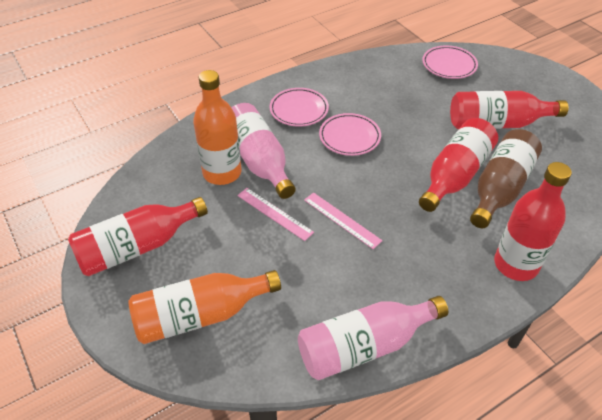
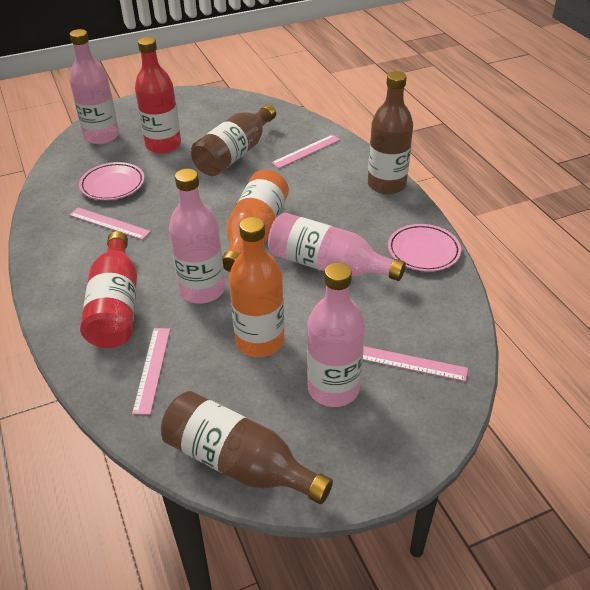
brown bottle: [470,129,542,228] = 1 -> [161,391,333,504] [191,104,276,176] [368,71,413,195] = 3
pink bottle: [231,103,296,199] [298,296,448,380] = 2 -> [70,29,119,144] [169,169,225,304] [268,212,406,281] [307,262,365,407] = 4
pink plate: [269,88,329,127] [319,113,381,156] [422,46,478,79] = 3 -> [79,162,145,200] [388,224,461,272] = 2
pink ruler: [237,188,314,241] [304,192,383,249] = 2 -> [69,207,151,240] [132,328,170,415] [271,135,340,168] [363,346,468,382] = 4
red bottle: [68,197,208,276] [419,118,498,212] [450,91,568,129] [494,162,572,281] = 4 -> [80,231,137,348] [135,37,181,154] = 2

